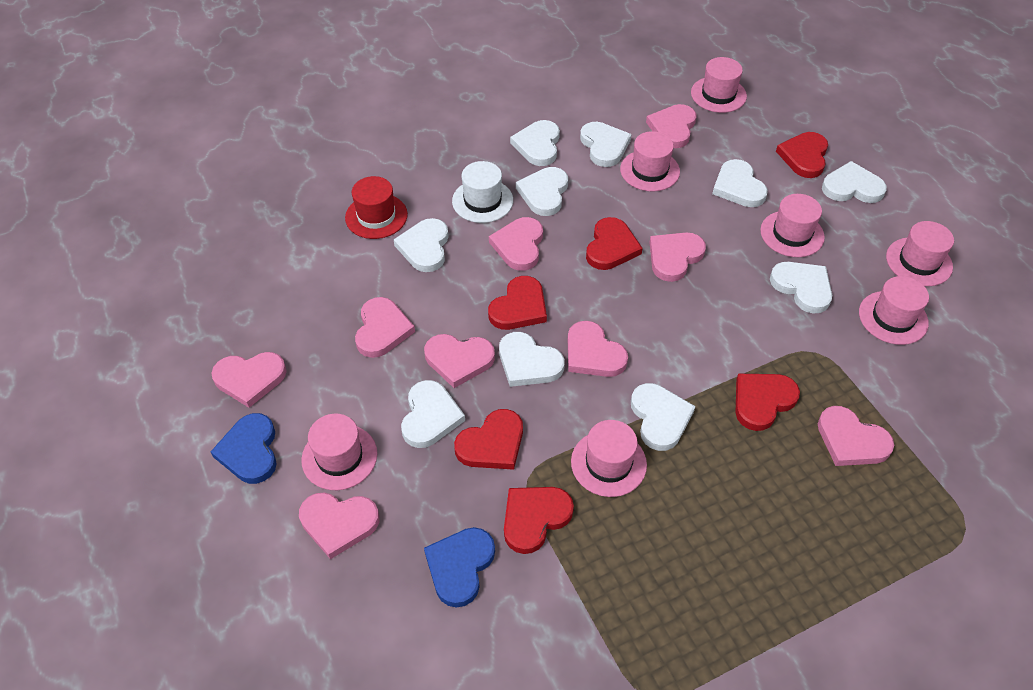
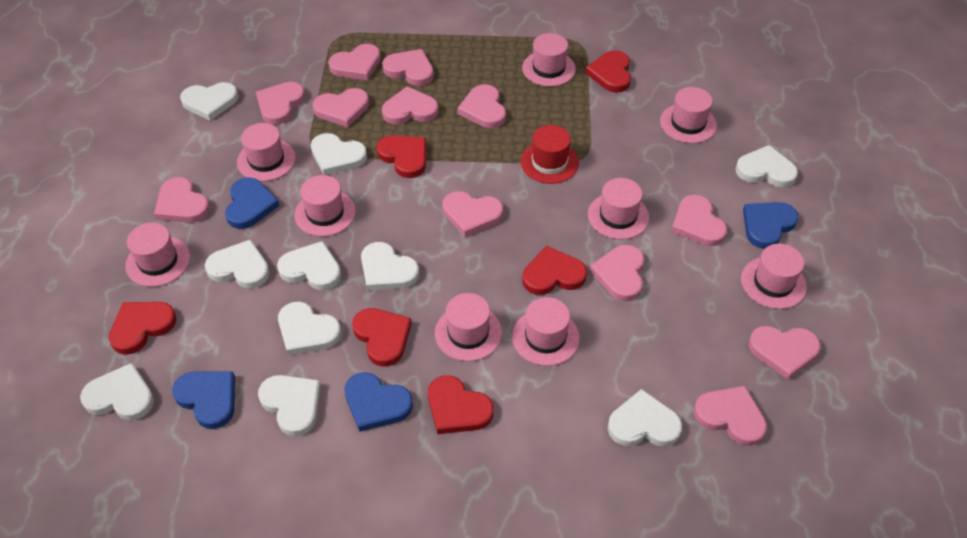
blue heart: [211,413,277,484] [424,527,495,608] = 2 -> [172,371,235,429] [225,177,279,229] [344,372,413,432] [743,202,799,249] = 4
pink hat: [301,414,377,490] [571,420,647,497] [620,131,680,191] [691,57,747,113] [760,194,825,257] [859,276,929,345] [886,221,954,286] = 7 -> [125,223,190,287] [237,123,296,181] [294,175,356,237] [435,293,502,361] [512,297,580,366] [522,33,576,86] [588,178,649,240] [660,87,717,143] [741,244,807,309] = 9
pink heart: [211,352,287,408] [299,492,379,559] [355,297,415,358] [424,334,495,388] [489,217,543,271] [568,321,628,377] [646,104,696,148] [649,232,706,282] [818,406,894,466] = 9 -> [154,177,210,223] [256,82,305,125] [313,88,369,127] [328,44,381,80] [382,49,434,86] [382,86,438,125] [442,191,503,237] [457,84,506,128] [590,245,644,301] [671,195,727,246] [693,386,767,446] [748,326,821,380] = 12
white hat: [452,161,513,223] = 1 -> none = 0

